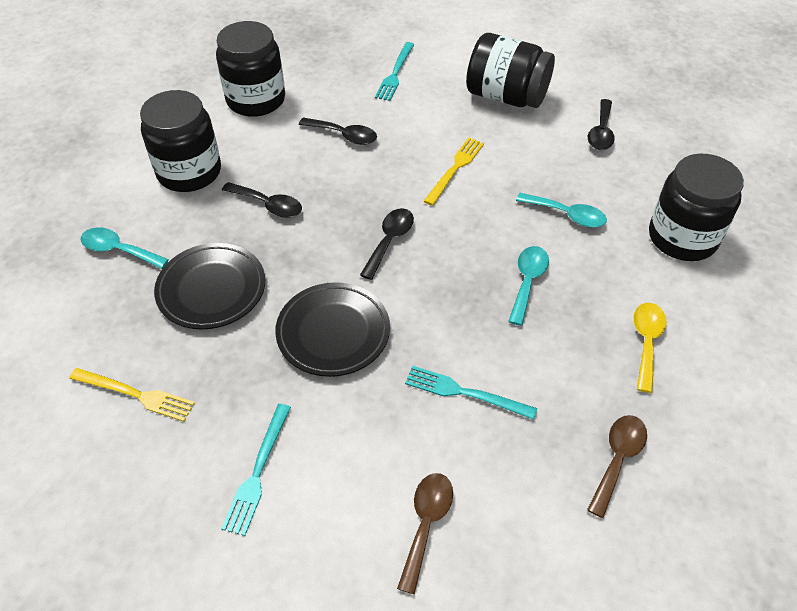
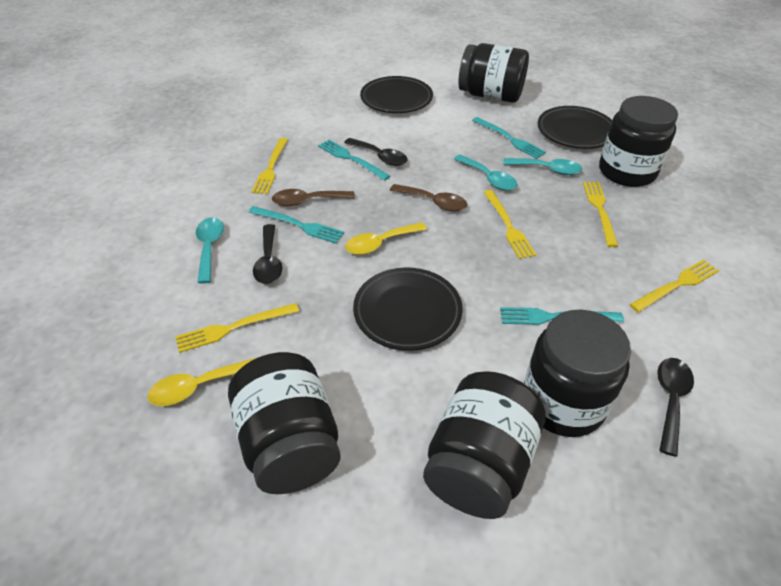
black jar: [140,90,221,192] [216,21,285,117] [466,33,555,108] [649,154,744,261] = 4 -> [228,352,341,494] [423,371,546,519] [458,43,529,103] [524,309,631,437] [599,96,678,187] = 5
black plate: [154,243,265,329] [275,282,390,377] = 2 -> [353,267,463,351] [360,76,433,113] [538,106,612,149] = 3
black spoon: [222,182,302,218] [299,118,377,145] [360,208,414,280] [588,99,615,150] = 4 -> [253,224,282,284] [344,138,408,166] [657,358,694,457] = 3
turquoise fork: [221,404,291,536] [375,42,415,101] [405,366,537,420] = 3 -> [249,206,344,243] [318,140,390,181] [472,117,546,159] [500,307,624,325] = 4
yellow fork: [69,368,195,422] [424,138,484,206] = 2 -> [175,303,299,353] [251,138,288,194] [483,190,536,259] [583,182,618,247] [630,260,719,312] = 5
yellow spoon: [633,303,667,393] = 1 -> [147,358,256,406] [345,222,427,255] = 2

